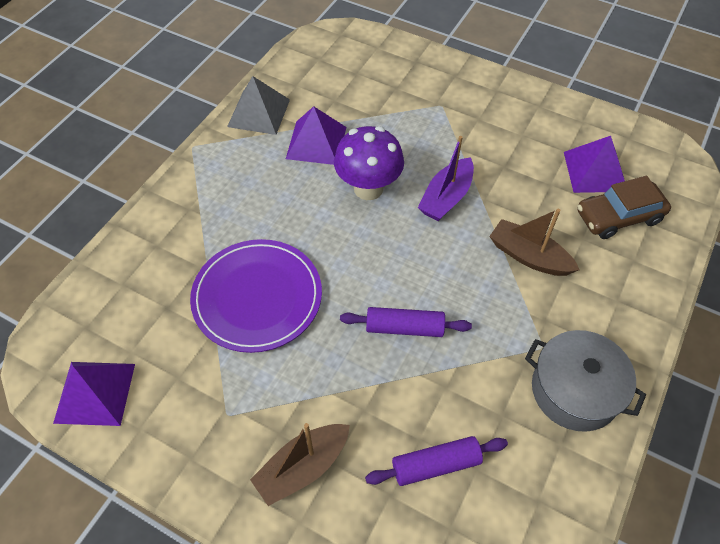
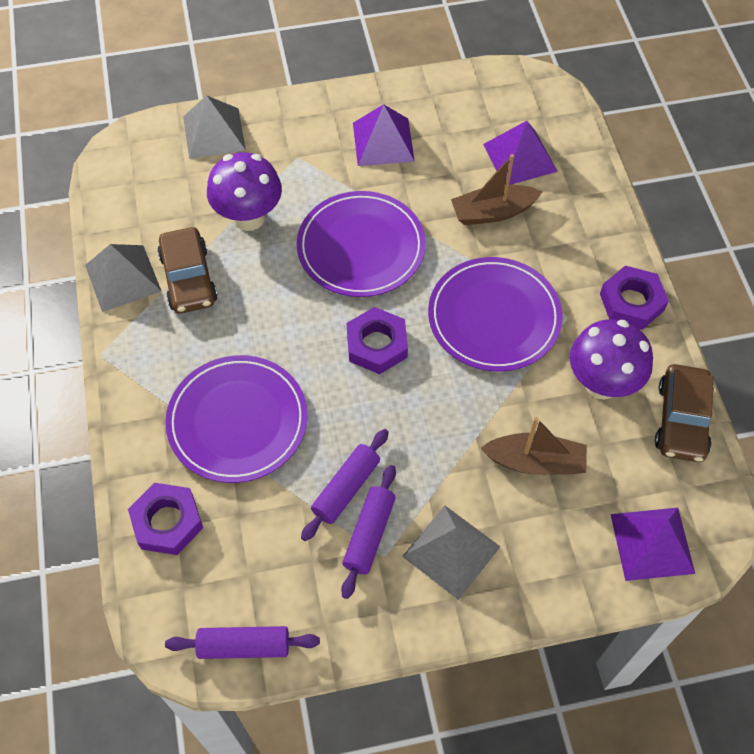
brown car: [577,176,671,239] = 1 -> [157,227,218,314] [655,364,714,462] = 2
grey pot: [525,330,646,432] = 1 -> none = 0
grey pyramid: [227,76,290,135] = 1 -> [85,244,161,312] [183,95,246,159] [402,506,501,600] = 3
purple boat: [418,136,474,221] = 1 -> none = 0
purple mushroom: [334,126,404,200] = 1 -> [207,152,282,231] [570,319,653,399] = 2
purple nut: none = 0 -> [128,483,203,555] [347,307,408,374] [600,266,669,330] = 3
purple plate: [190,239,322,353] = 1 -> [165,355,308,483] [297,191,426,297] [428,257,563,371] = 3
purple rolling pin: [340,307,472,337] [365,436,508,486] = 2 -> [165,626,320,659] [301,429,389,541] [341,465,396,599] = 3

